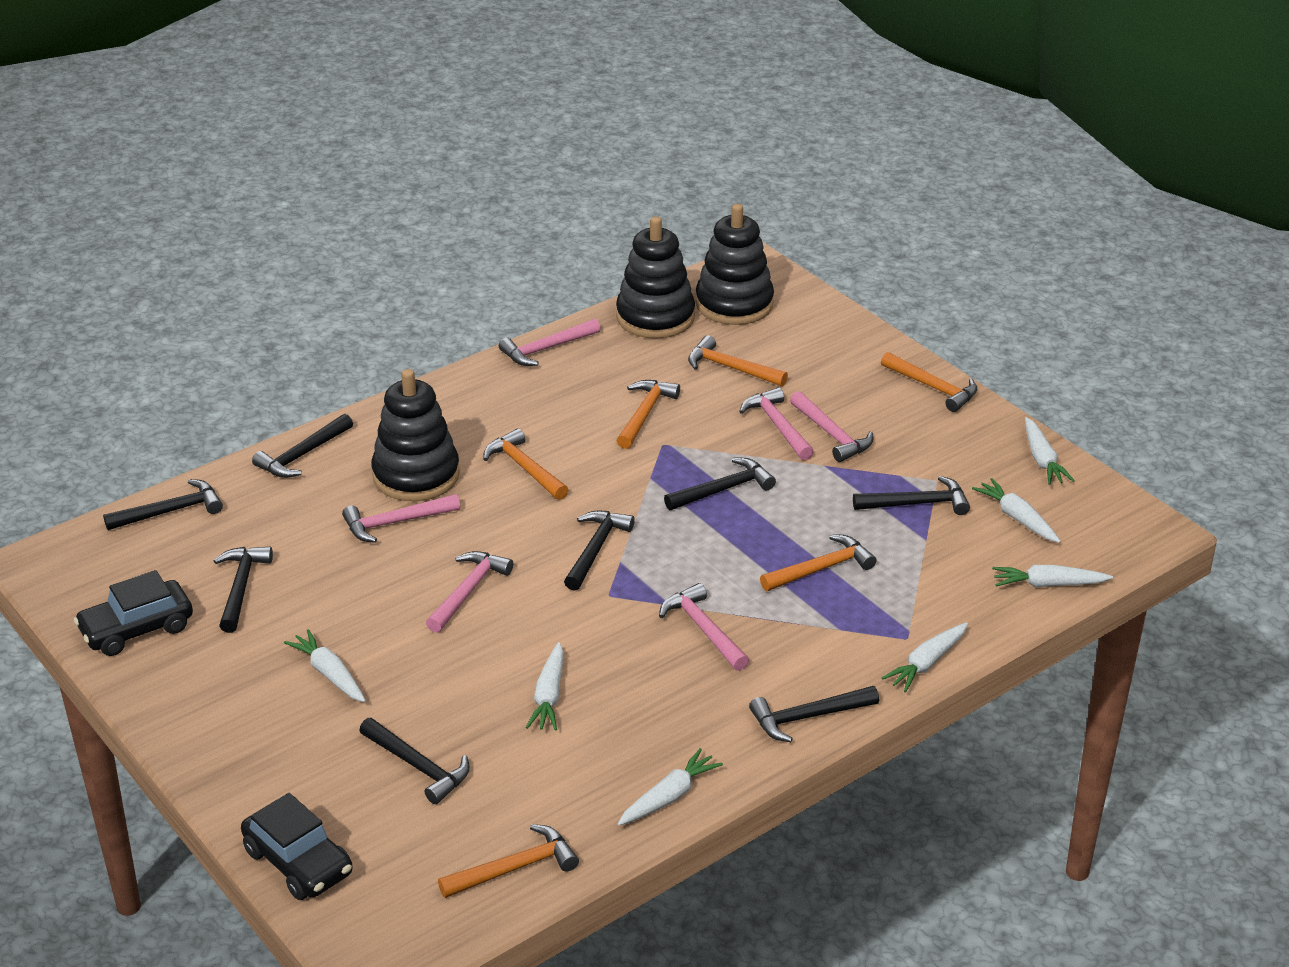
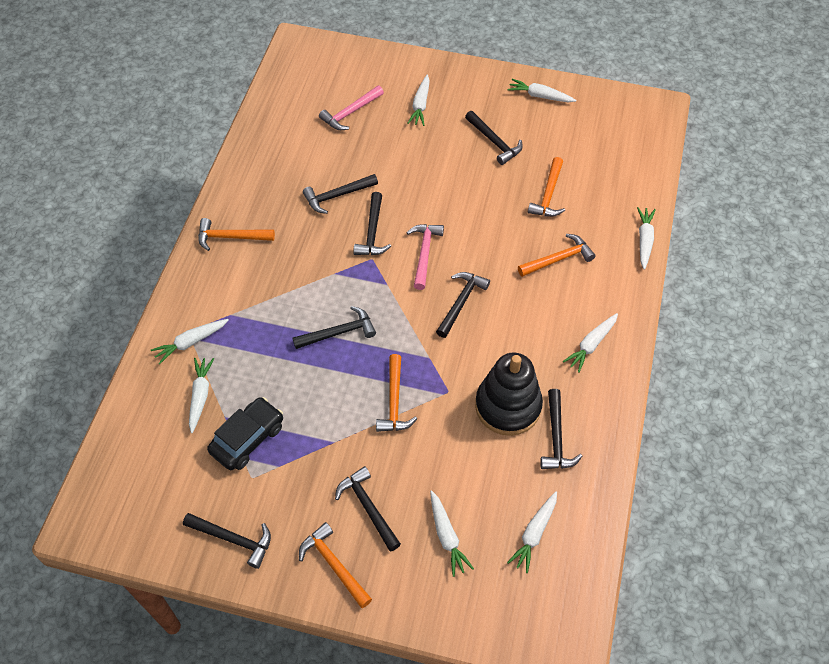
black car: [74,570,193,656] [241,793,353,900] = 2 -> [207,397,283,470] = 1
black stacking toy: [371,369,460,501] [616,216,695,339] [695,204,774,325] = 3 -> [475,352,543,436] = 1
orange hammer: [438,824,579,898] [483,428,568,500] [617,380,680,449] [688,335,788,386] [760,534,876,591] [881,352,977,412] = 6 -> [198,218,275,251] [299,522,372,608] [376,354,417,432] [518,234,595,277] [528,157,565,217] = 5
pink hammer: [342,494,460,543] [426,551,513,633] [499,319,600,366] [659,583,749,671] [739,387,814,460] [790,391,873,462] = 6 -> [319,85,384,130] [406,224,444,290] = 2
white carrot: [284,629,366,702] [526,642,564,731] [618,748,723,826] [882,622,968,693] [972,478,1061,543] [992,565,1113,587] [1025,417,1075,485] = 7 -> [151,319,229,365] [189,358,214,433] [407,74,430,126] [430,490,474,577] [507,491,557,573] [508,79,577,102] [563,313,618,373] [637,207,656,270] = 8

